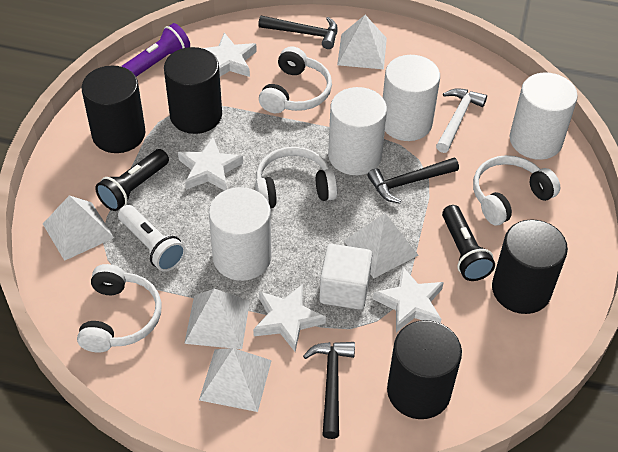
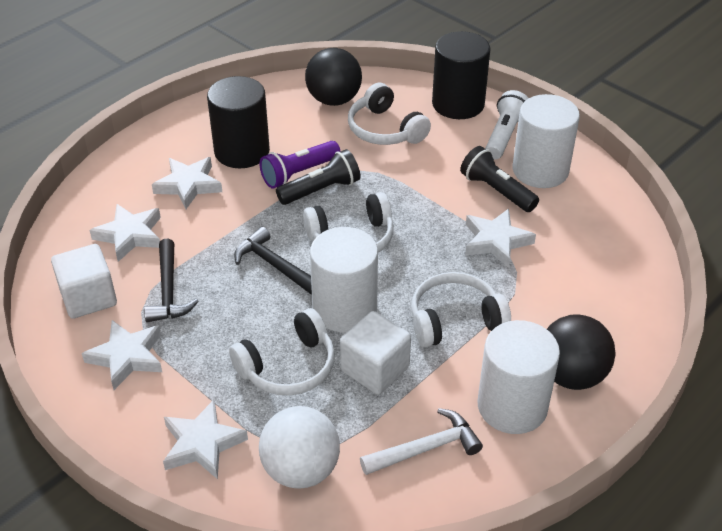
black ball: none = 0 -> [305,48,362,106] [547,314,616,390] = 2
black cylinder: [82,66,145,153] [164,47,222,134] [387,320,462,419] [492,220,568,314] = 4 -> [207,76,270,168] [432,31,491,119] = 2
black hammer: [258,16,338,49] [303,342,355,439] [367,158,459,203] = 3 -> [144,239,199,322] [234,227,312,295] = 2
white ball: none = 0 -> [259,406,340,489] = 1
white cube: [319,244,372,310] = 1 -> [51,244,117,319] [340,311,411,394] = 2
white cylinder: [209,187,271,281] [328,87,387,175] [383,55,440,141] [510,72,578,160] = 4 -> [310,227,378,333] [478,320,560,434] [513,94,580,188] = 3
white pyramid: [43,196,114,261] [184,288,250,349] [199,348,272,412] [337,15,387,69] [344,213,418,278] = 5 -> none = 0
white star: [178,137,243,191] [202,33,257,77] [253,284,326,352] [373,267,444,332] = 4 -> [82,320,162,390] [90,204,161,262] [152,157,222,209] [163,400,248,479] [465,209,536,268] = 5

